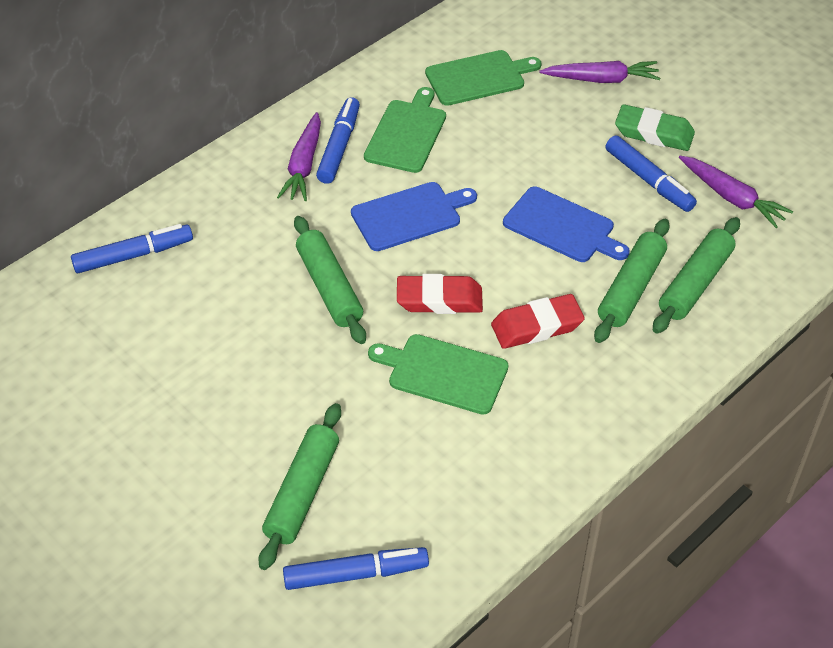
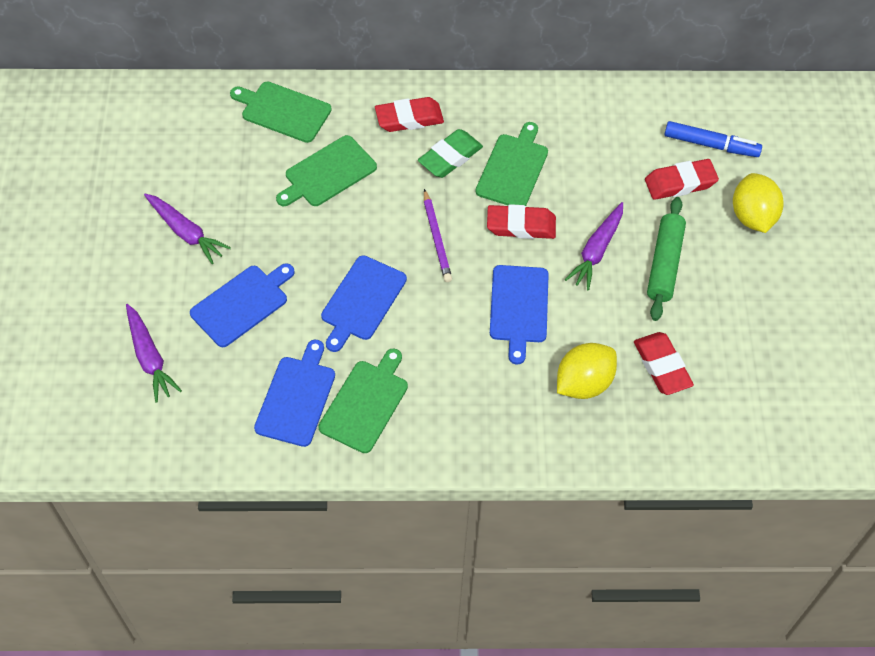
blue cutting board: [351,182,477,251] [503,187,630,262] = 2 -> [190,263,295,347] [254,340,335,447] [321,255,407,352] [490,265,549,364] = 4
blue marker: [71,224,193,273] [283,547,429,590] [316,97,360,184] [605,135,697,212] = 4 -> [664,121,762,157] = 1
green cutting board: [364,87,446,173] [368,334,508,415] [425,50,542,106] = 3 -> [230,81,332,143] [276,135,377,206] [318,349,408,453] [475,122,548,206] = 4
green rolling pin: [259,403,341,570] [294,216,366,344] [594,219,670,343] [653,217,740,334] = 4 -> [647,197,686,321] = 1
purple pencil: none = 0 -> [424,189,452,282] = 1
red eraser: [397,274,483,314] [491,294,585,349] = 2 -> [375,97,444,132] [487,204,556,239] [634,332,694,395] [645,159,719,200] = 4
yellow lemon: none = 0 -> [557,343,617,399] [733,173,784,233] = 2

